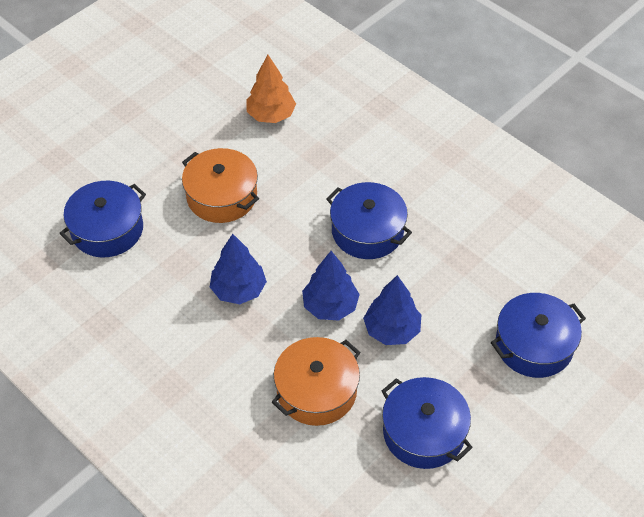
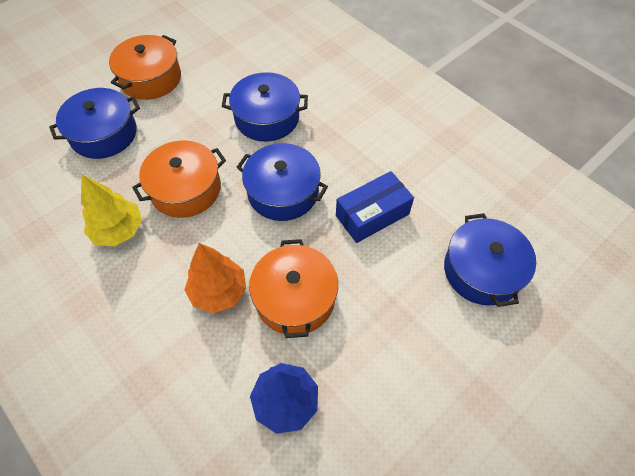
blue box: none = 0 -> [336,171,414,243] = 1
blue tree: [210,234,267,304] [302,251,360,320] [363,275,421,345] = 3 -> [250,363,318,434] = 1
orange pot: [182,148,259,223] [272,337,360,426] = 2 -> [109,35,181,100] [132,140,226,218] [249,239,338,338] = 3
yellow tree: none = 0 -> [81,175,142,246] = 1

